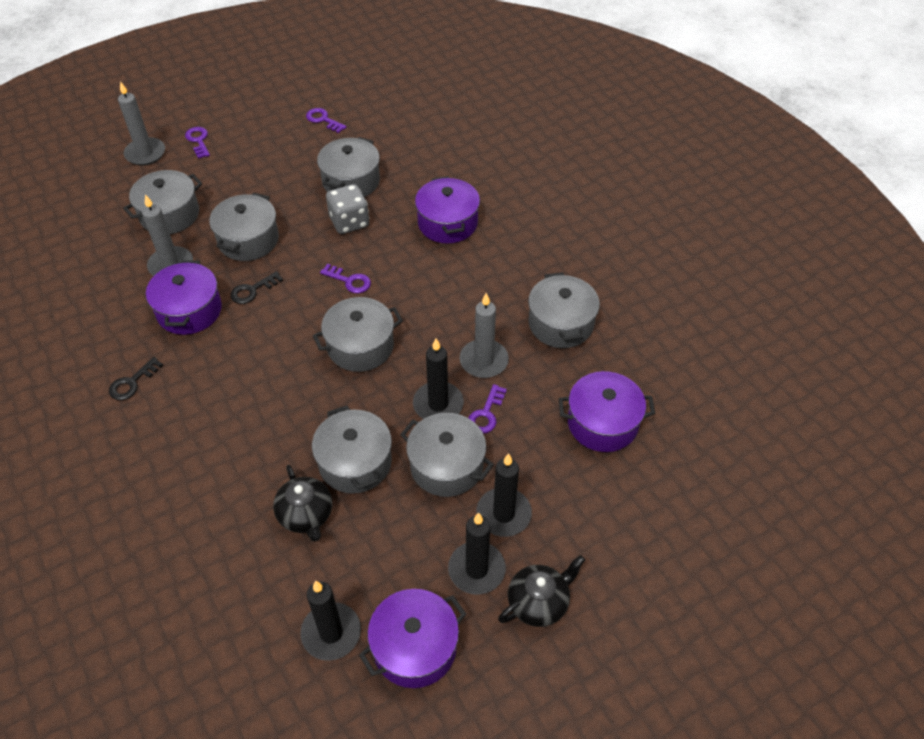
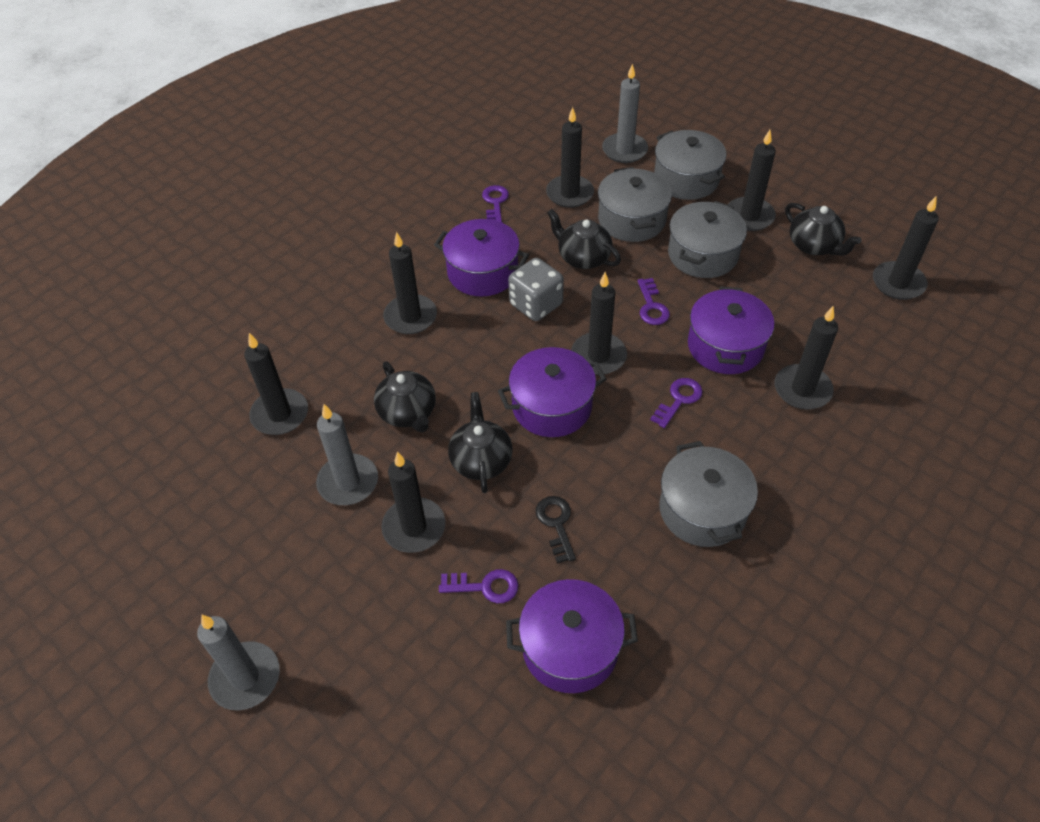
black candle: [301,580,361,661] [413,338,464,419] [448,512,506,595] [476,453,532,537] = 4 -> [244,333,308,435] [381,452,446,553] [383,232,437,334] [546,107,594,208] [571,272,627,375] [728,130,776,231] [775,306,838,410] [873,197,939,300] = 8
black key: [109,357,163,400] [230,271,283,304] = 2 -> [536,496,576,564] = 1
black teapot: [273,465,332,541] [498,555,585,627] = 2 -> [374,361,436,433] [448,392,512,493] [547,209,621,269] [785,203,861,256] = 4
grey pot: [123,170,202,234] [209,193,279,261] [312,405,392,494] [313,297,403,372] [317,137,380,197] [400,413,494,497] [528,272,600,348] = 7 -> [598,167,672,242] [654,130,726,200] [659,441,758,547] [668,201,747,278] = 4

